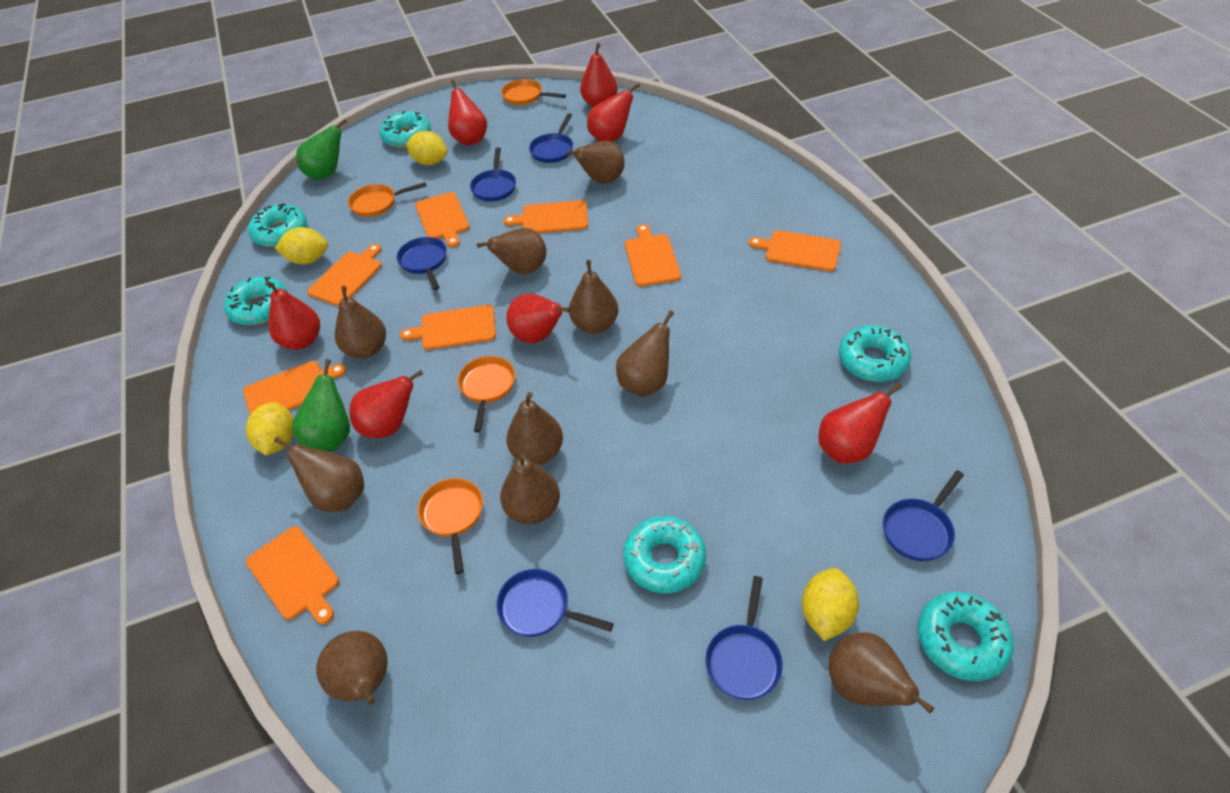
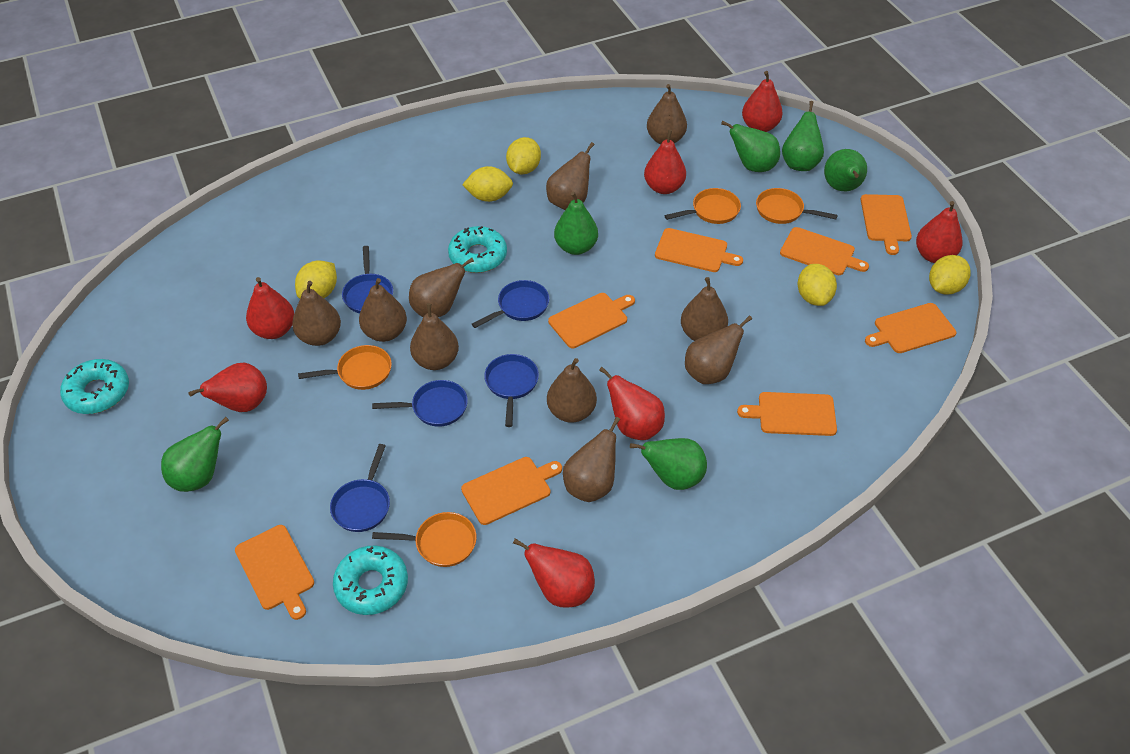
blue pan: [397,237,447,290] [470,147,516,202] [496,569,614,637] [529,113,573,163] [705,576,783,700] [883,470,964,561] = 6 -> [330,444,390,532] [342,246,393,313] [372,380,468,427] [472,280,549,328] [484,354,539,427] = 5
green pear: [292,359,350,452] [296,119,347,180] = 2 -> [161,417,229,492] [554,192,598,255] [630,438,707,490] [721,121,780,172] [782,101,824,171] [824,149,867,191] = 6
turquoise donut: [224,276,288,325] [248,203,307,247] [380,111,431,148] [623,516,706,593] [839,325,911,382] [917,592,1014,681] = 6 -> [60,359,129,414] [333,545,408,615] [448,226,507,273] = 3
yellow lemon: [246,402,294,455] [275,227,328,264] [406,131,448,165] [802,568,859,641] = 4 -> [295,261,337,299] [462,166,513,202] [506,137,541,174] [798,264,837,306] [929,255,971,295] = 5

